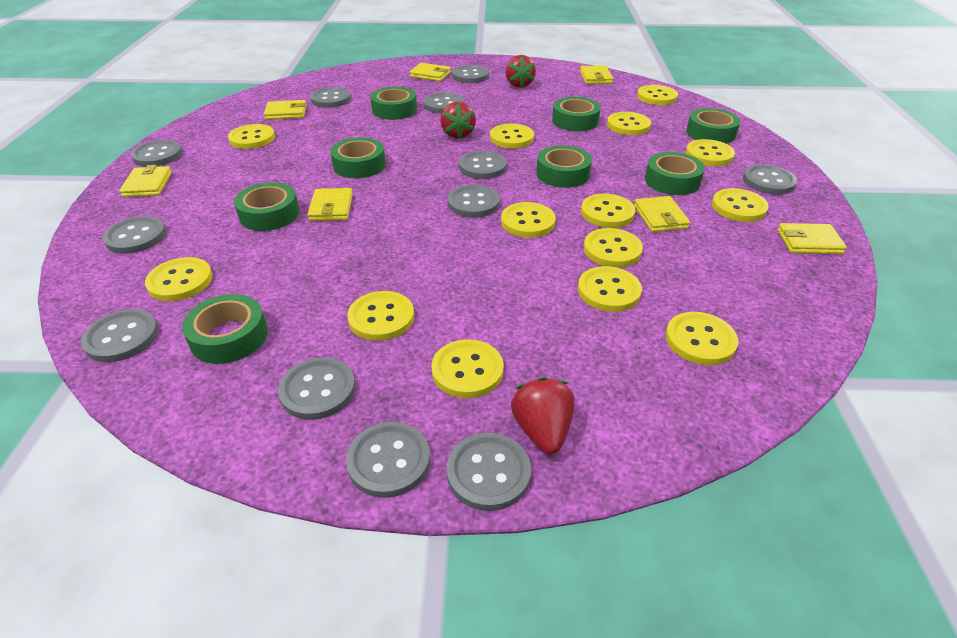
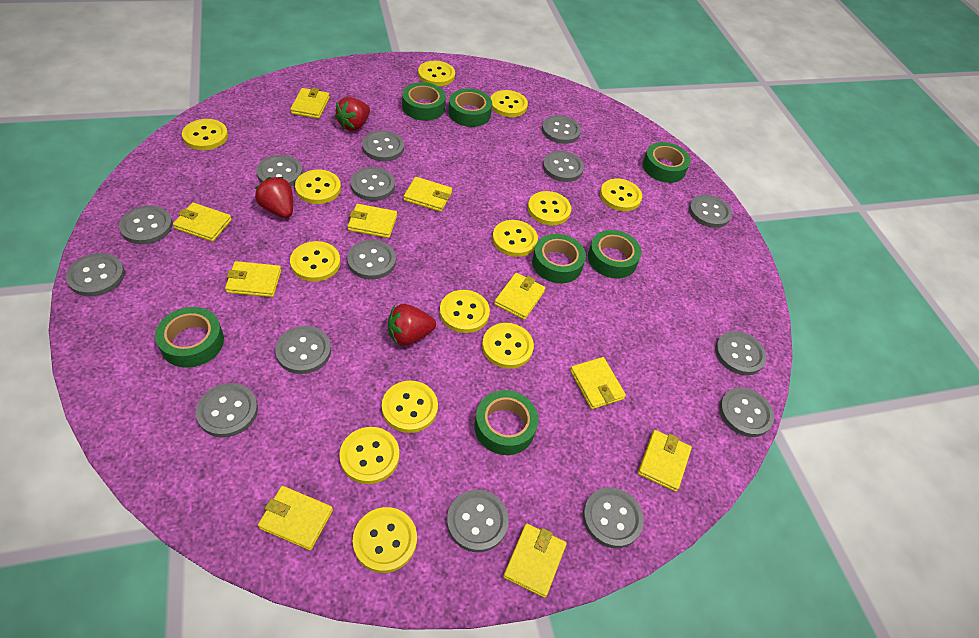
green tape: [182,294,268,364] [234,182,299,231] [330,137,386,178] [370,86,417,120] [536,145,592,188] [552,97,601,131] [645,152,705,195] [686,108,741,144] = 8 -> [155,307,224,368] [402,82,446,121] [448,88,492,127] [474,390,538,455] [532,234,586,283] [588,230,642,279] [643,142,691,183] = 7
grey button: [81,309,159,362] [103,216,166,254] [131,140,182,167] [278,357,355,420] [310,87,351,108] [346,422,430,498] [423,92,464,114] [446,433,531,511] [448,185,500,218] [452,65,489,83] [459,151,507,179] [743,164,797,195] = 12 -> [66,253,125,296] [119,206,173,244] [196,383,258,437] [256,155,303,186] [275,326,331,374] [347,240,396,279] [351,167,395,201] [362,130,404,161] [447,490,509,552] [542,115,581,144] [543,151,584,182] [583,487,644,548] [689,195,732,228] [715,331,766,375] [719,388,774,437] = 15
yellow button: [145,257,213,301] [228,124,275,149] [347,291,414,341] [431,339,504,398] [490,123,534,149] [501,202,556,238] [578,266,642,312] [581,194,635,228] [584,228,643,268] [607,112,651,135] [637,85,678,105] [665,312,738,365] [686,139,735,166] [712,188,769,222] = 14 -> [182,119,228,150] [290,241,340,282] [295,170,341,204] [339,427,399,484] [353,507,417,573] [382,381,438,433] [418,61,455,86] [440,290,490,333] [482,323,534,369] [491,90,528,117] [492,220,538,257] [528,191,571,225] [600,179,642,211] = 13
yellow wallet: [119,165,172,197] [264,100,306,120] [307,188,353,221] [410,63,451,81] [580,65,613,84] [634,196,690,232] [777,223,847,254] = 7 -> [173,202,232,242] [225,261,281,297] [258,486,333,550] [290,88,330,119] [348,204,397,238] [404,177,452,212] [494,273,545,320] [503,523,567,598] [570,357,626,409] [638,430,692,492] = 10

